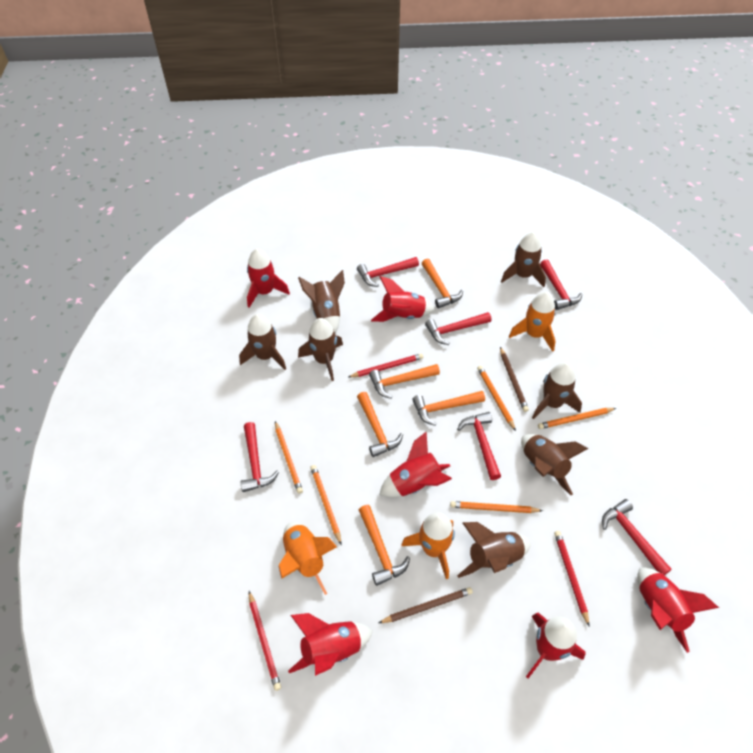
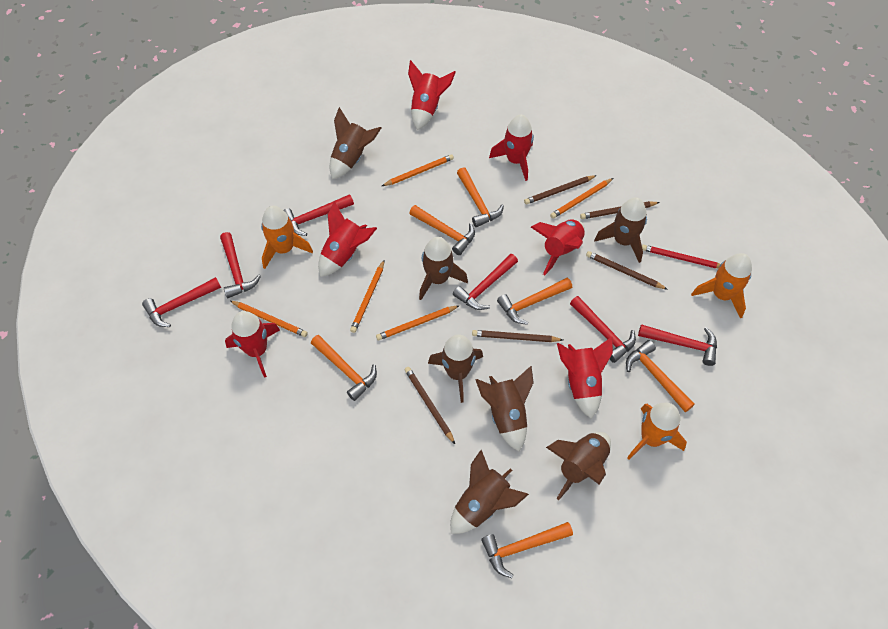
brown pencil: [379,587,473,623] [500,347,529,412] = 2 -> [404,367,455,444] [472,330,563,342] [524,175,597,204] [580,201,660,219] [586,251,668,290] = 5
orange hammer: [357,392,403,457] [359,505,410,586] [369,364,440,399] [412,391,485,426] [421,259,463,309] = 5 -> [311,335,377,401] [409,205,475,255] [457,167,504,227] [481,522,573,578] [497,278,572,325] [626,340,695,412] = 6
red pencil: [249,591,281,691] [348,354,423,377] [554,531,589,626] = 3 -> [642,245,720,268] = 1

